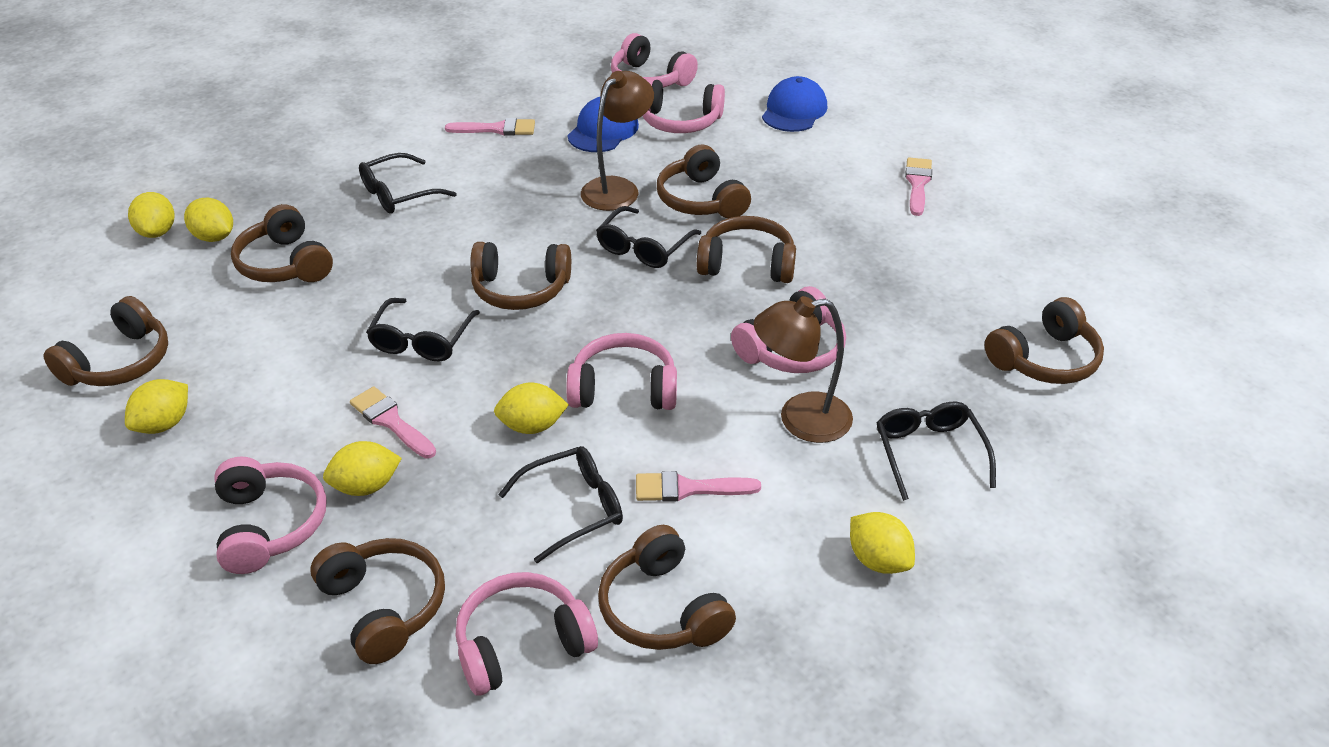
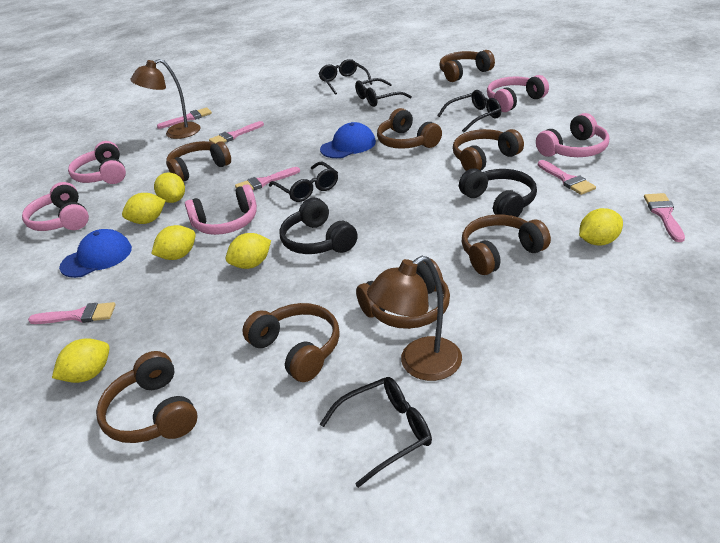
black headphones: none = 0 -> [279,198,358,254] [459,168,537,217] = 2
pink brush: [350,386,436,459] [445,118,535,136] [636,471,761,502] [905,158,932,216] = 4 -> [28,302,116,324] [157,107,212,129] [209,121,264,143] [235,167,300,190] [538,160,596,195] [644,193,685,242] = 6
pink headphones: [214,457,327,574] [456,572,598,696] [566,333,677,410] [611,33,698,88] [643,79,725,133] [731,286,846,373] = 6 -> [22,182,89,231] [68,141,126,184] [185,184,257,235] [487,75,549,112] [536,113,609,157] = 5

